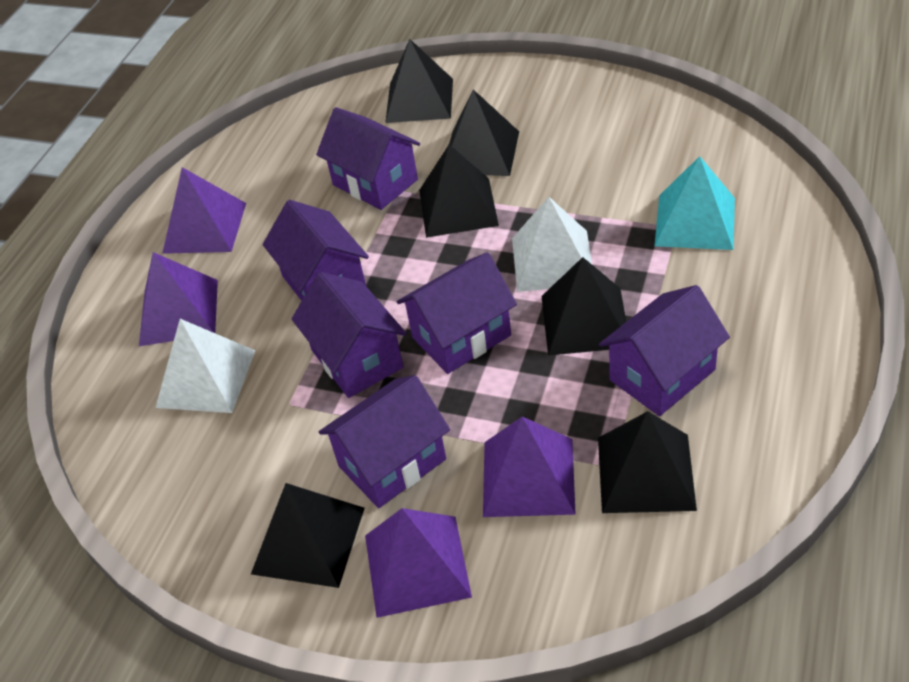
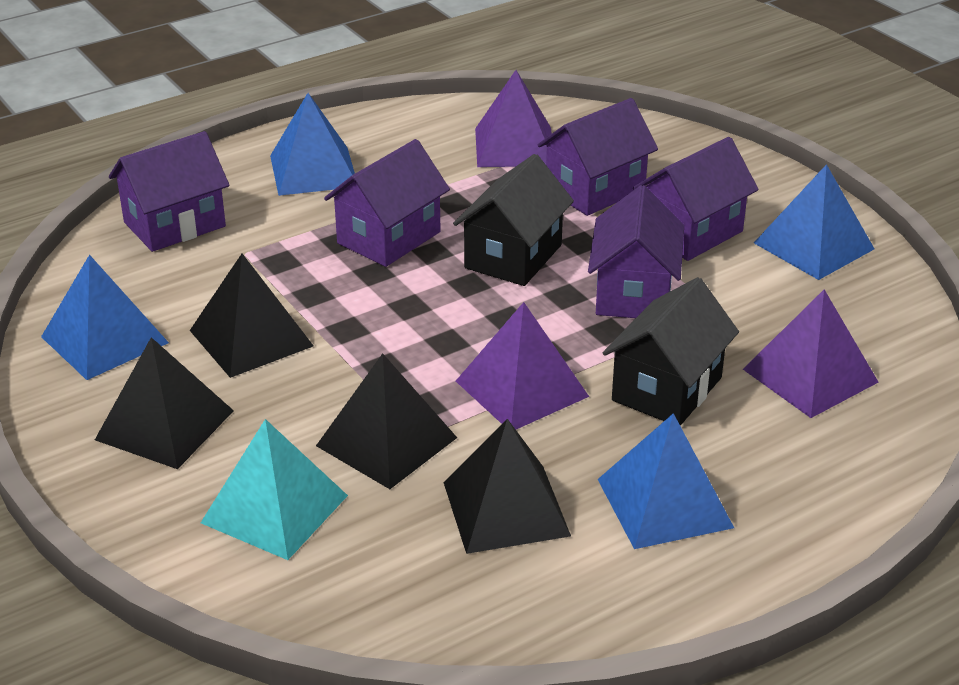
black house: none = 0 -> [453,154,574,286] [603,277,739,426] = 2
black pyramid: [251,483,365,588] [385,39,453,123] [419,145,499,238] [449,89,519,176] [541,257,626,356] [598,411,697,513] = 6 -> [95,337,234,469] [190,254,313,378] [316,353,457,489] [443,419,571,554] = 4
blue pyramid: none = 0 -> [41,254,169,380] [270,93,355,196] [598,413,734,549] [754,164,874,280] = 4
purple house: [263,200,369,301] [292,272,407,398] [316,107,420,210] [319,375,450,508] [397,252,517,374] [599,285,730,416] = 6 -> [109,131,229,252] [324,139,450,267] [538,98,658,216] [588,185,684,318] [633,137,759,261] = 5
purple pyramid: [139,252,218,346] [162,167,246,254] [365,508,472,618] [483,416,576,517] = 4 -> [456,302,589,429] [475,70,552,167] [743,289,878,418] = 3
white pyramid: [156,319,255,413] [512,197,592,292] = 2 -> none = 0

